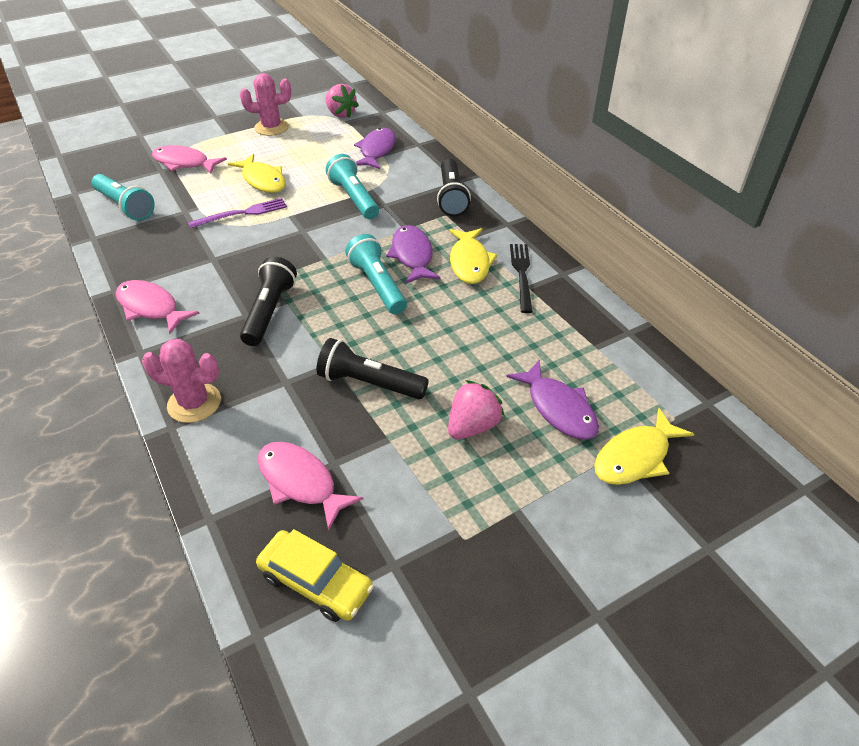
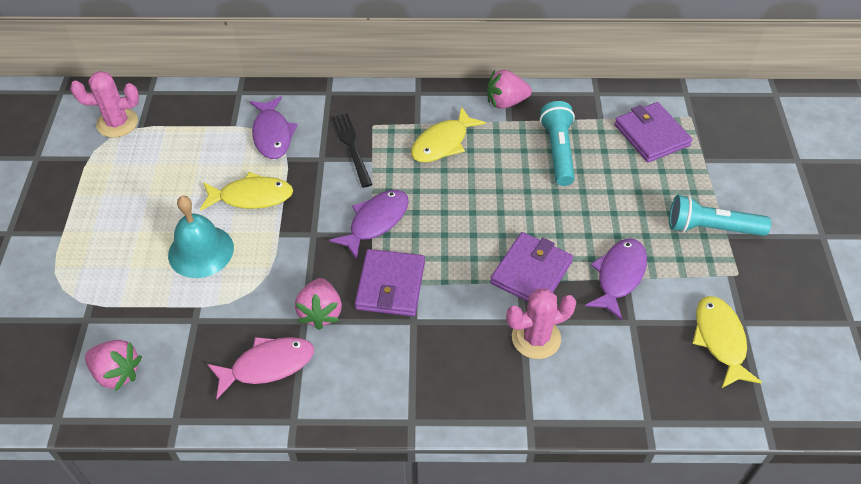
black flashlight: [240,257,297,346] [316,338,429,399] [437,159,471,217] = 3 -> none = 0
pink fish: [115,280,200,334] [152,145,227,174] [258,442,363,531] = 3 -> [207,337,314,399] = 1
pink strawberry: [325,84,359,118] [448,380,505,440] = 2 -> [85,340,142,391] [295,278,342,330] [487,70,532,109] = 3
purple fork: [188,198,287,228] = 1 -> none = 0
purple wallet: none = 0 -> [355,249,425,316] [490,232,573,302] [614,102,693,162] = 3
turquoise bell: none = 0 -> [168,196,234,278] = 1
turquoise flashlight: [91,174,155,221] [326,154,379,219] [346,234,407,314] = 3 -> [540,101,575,186] [669,195,771,236] = 2
yellow car: [256,529,374,622] = 1 -> none = 0

